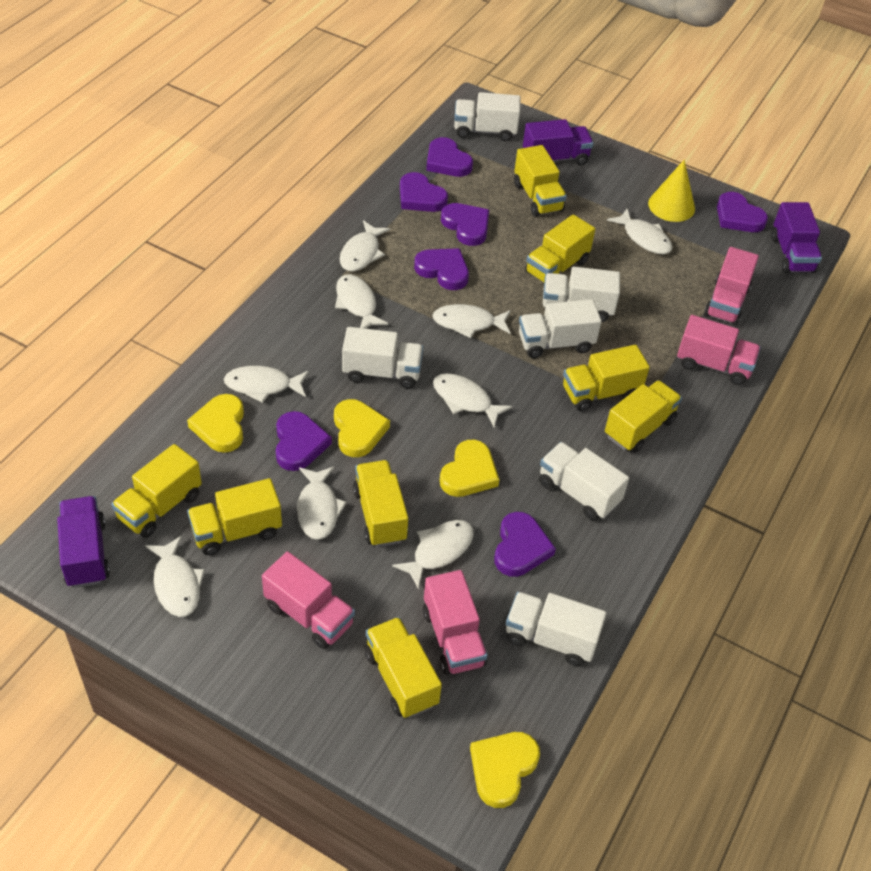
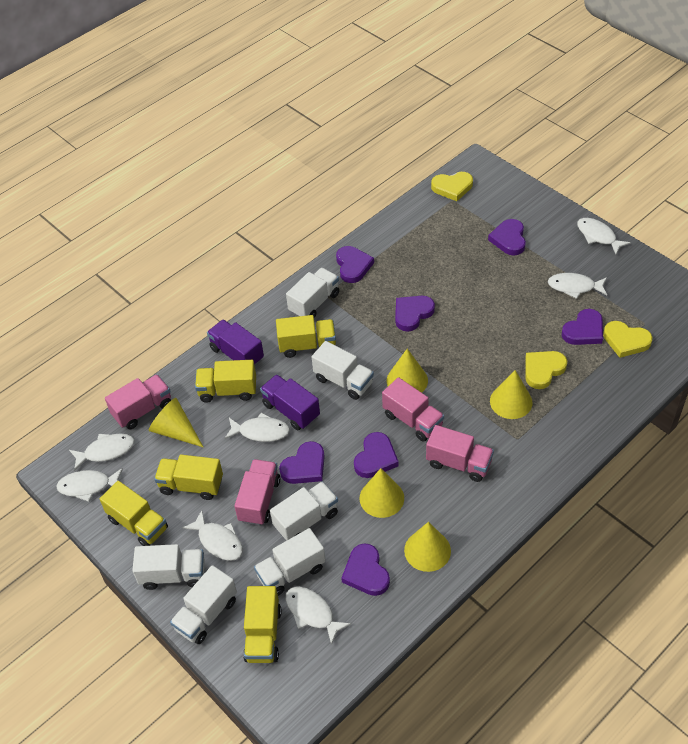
purple truck: [57,496,110,588] [523,119,593,166] [771,202,822,273] = 3 -> [207,319,264,366] [260,374,320,430] = 2
white fish: [145,536,205,617] [224,366,309,403] [297,467,347,540] [335,274,388,329] [340,220,390,272] [392,520,474,589] [432,304,511,338] [433,373,513,427] [607,209,672,254] = 9 -> [56,468,123,502] [69,433,135,471] [183,510,243,561] [225,412,290,442] [286,587,351,645] [548,273,607,299] [577,218,631,254] = 7
yellow cone: [648,160,695,222] = 1 -> [149,398,203,447] [360,468,404,518] [387,349,428,393] [404,522,451,572] [490,370,533,419] = 5
yellow heart: [187,394,244,453] [334,399,390,457] [439,440,499,497] [470,732,540,808] = 4 -> [431,172,473,201] [525,351,567,389] [603,321,653,358] = 3
yellow truck: [111,444,202,538] [187,478,282,555] [353,460,408,547] [364,617,442,718] [514,145,567,217] [525,214,595,283] [563,345,650,411] [605,380,682,453] = 8 -> [100,481,168,546] [154,455,223,500] [195,360,256,402] [243,586,281,663] [276,315,336,358] = 5

